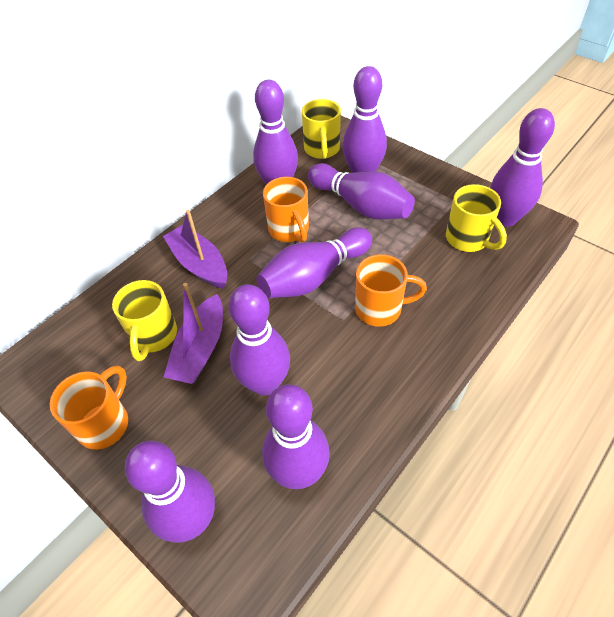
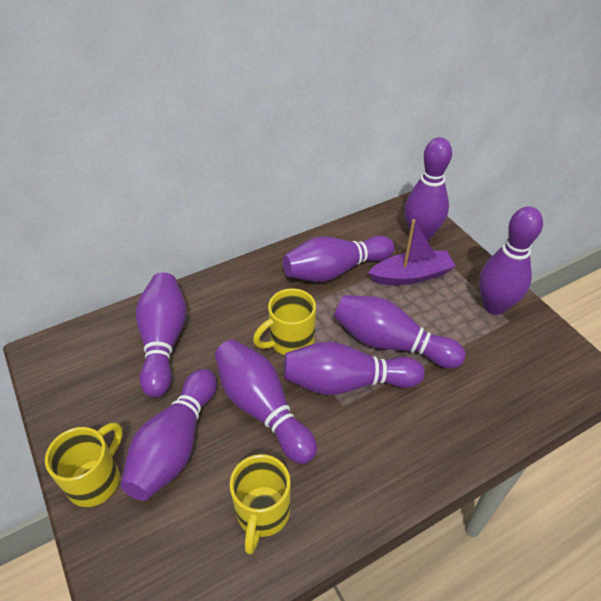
orange mug: [50,366,128,450] [263,177,309,243] [355,254,427,327] = 3 -> none = 0
purple boat: [163,210,227,289] [164,283,223,384] = 2 -> [368,219,456,285] = 1

